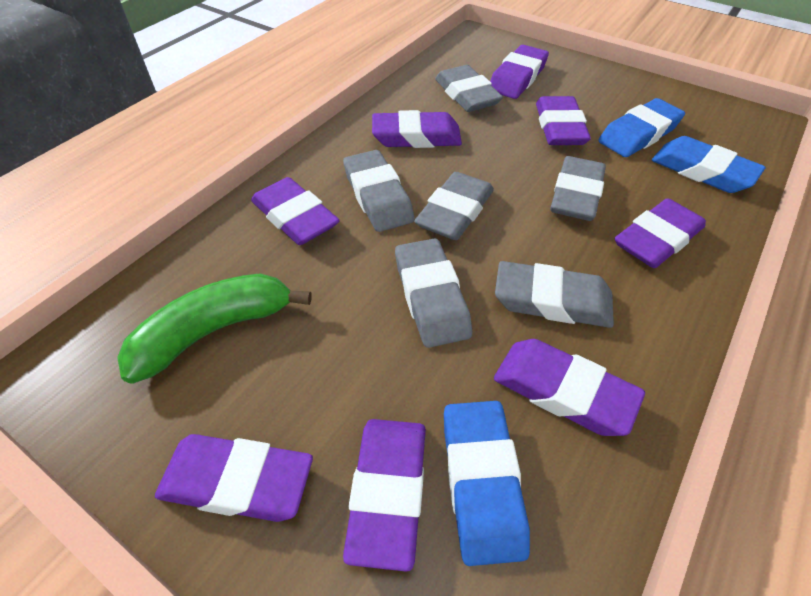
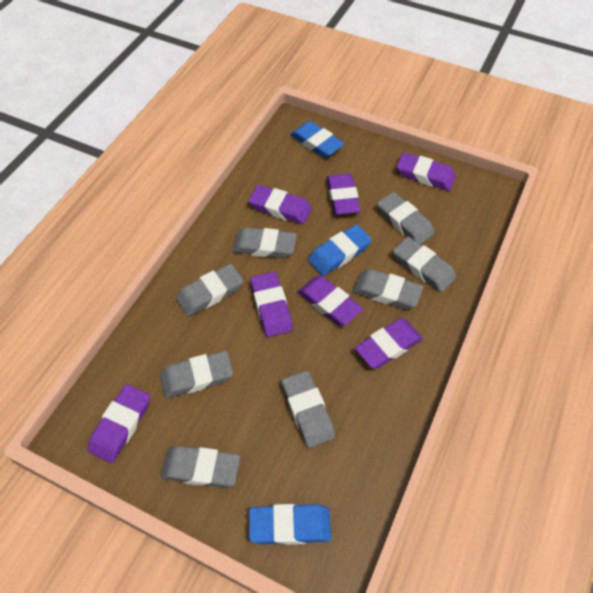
green banana: [117,273,312,384] = 1 -> none = 0
grey eraser: [343,150,415,232] [395,238,472,348] [414,172,494,240] [435,65,503,112] [495,261,614,328] [550,156,606,221] = 6 -> [160,351,233,398] [160,446,240,488] [176,264,244,317] [232,227,297,258] [282,371,335,448] [353,269,423,309] [377,192,434,244] [393,237,456,292] = 8
purple eraser: [155,434,313,522] [251,177,340,245] [343,419,426,572] [372,110,462,148] [490,45,549,99] [494,339,645,436] [536,96,591,145] [615,198,706,268] = 8 -> [88,384,150,463] [249,185,312,224] [250,272,293,337] [298,276,363,326] [327,174,361,215] [355,318,423,369] [397,152,456,191] = 7

